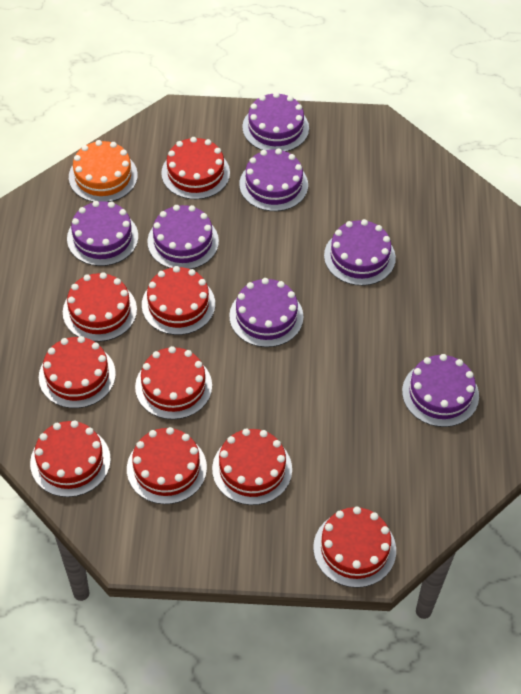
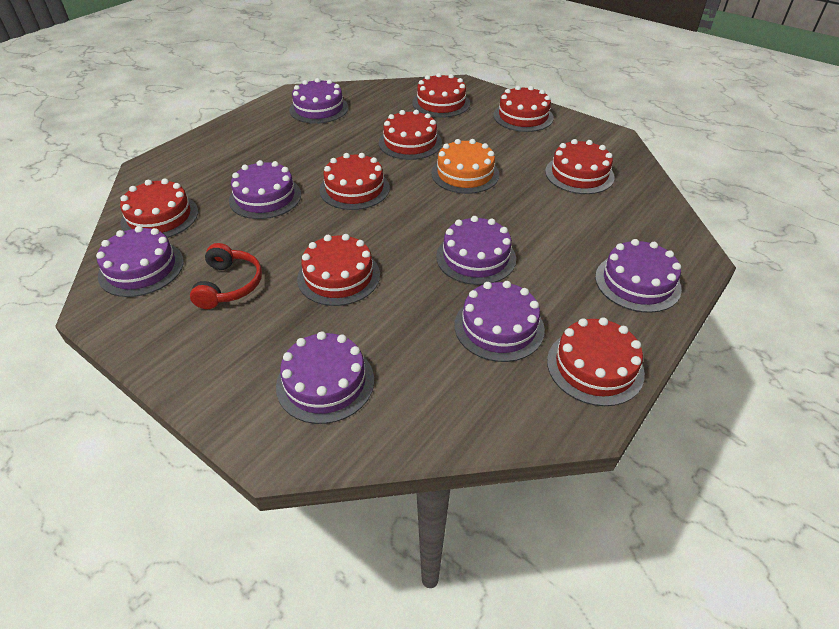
red cake: [30,420,111,497] [39,336,116,408] [63,272,137,342] [127,427,207,504] [135,346,212,420] [142,266,215,335] [161,137,230,199] [212,428,292,505] [313,507,396,588] = 9 -> [120,178,198,238] [297,234,380,306] [319,153,390,210] [379,110,442,160] [412,73,470,118] [493,85,554,132] [545,139,615,194] [547,317,645,406] = 8
red headphones: none = 0 -> [190,243,262,309] = 1

